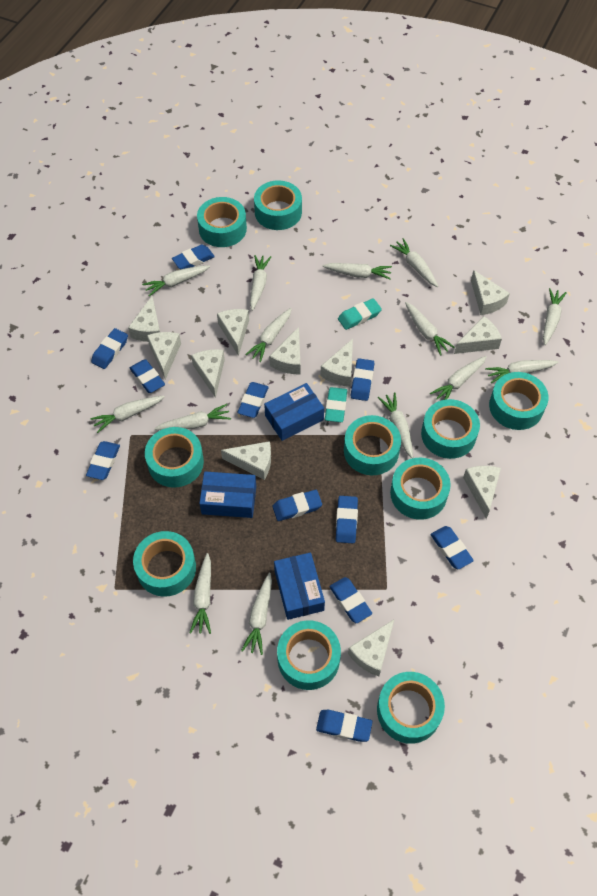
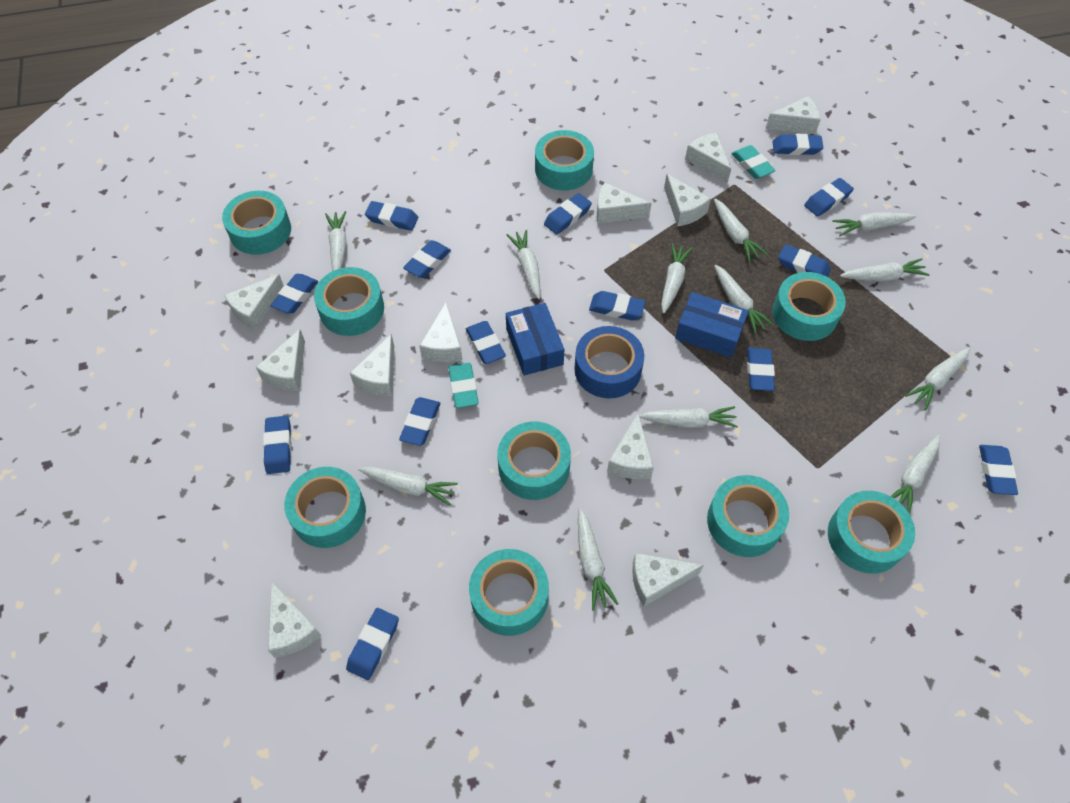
blue box: [199,471,256,518] [264,383,324,441] [274,552,325,620] = 3 -> [506,303,564,376] [675,292,749,358] = 2
blue eraser: [86,441,120,480] [91,328,128,369] [130,359,165,393] [172,244,215,269] [237,382,269,418] [273,490,322,521] [316,710,372,742] [329,577,372,623] [336,496,358,543] [350,358,374,401] [430,526,474,569] = 11 -> [263,416,292,474] [270,274,318,314] [346,608,399,680] [365,201,418,231] [399,397,440,446] [403,240,451,278] [466,321,506,364] [544,193,592,235] [589,291,645,320] [747,348,775,391] [772,134,823,155] [778,244,831,277] [804,178,854,217] [979,445,1018,495] = 14
blue tape: none = 0 -> [574,326,644,398] = 1
turquoise tape: [133,531,196,597] [145,427,204,488] [197,197,247,247] [254,180,302,230] [277,620,341,690] [344,415,401,475] [377,672,445,744] [390,458,451,520] [421,399,480,459] [489,372,549,430] = 10 -> [222,191,291,255] [284,467,366,548] [314,267,384,336] [469,549,549,636] [497,421,571,500] [535,130,594,191] [707,475,789,557] [772,272,846,341] [828,491,915,574] = 9
white carrot: [90,396,165,433] [142,265,210,297] [154,404,231,430] [190,553,211,634] [241,573,272,655] [245,308,292,362] [250,255,271,311] [322,263,392,280] [378,392,413,458] [390,238,438,287] [405,302,455,356] [430,356,487,400] [485,360,558,383] [543,288,567,345] = 14 -> [325,211,347,271] [358,467,458,506] [506,230,540,299] [578,508,618,610] [639,406,738,428] [661,243,693,313] [714,199,768,262] [714,265,774,334] [832,213,917,236] [840,258,930,281] [891,435,940,514] [905,348,970,411] = 12

